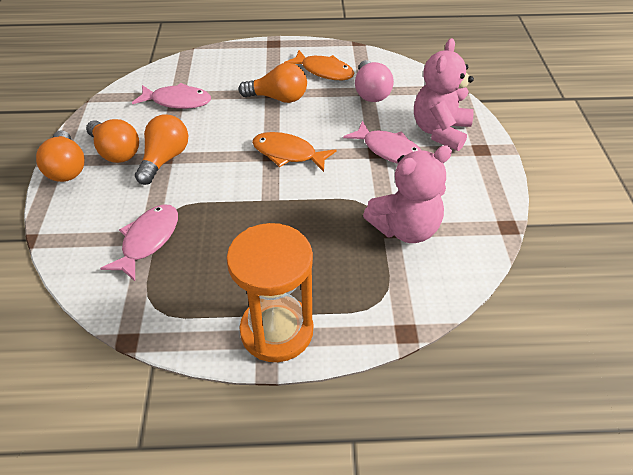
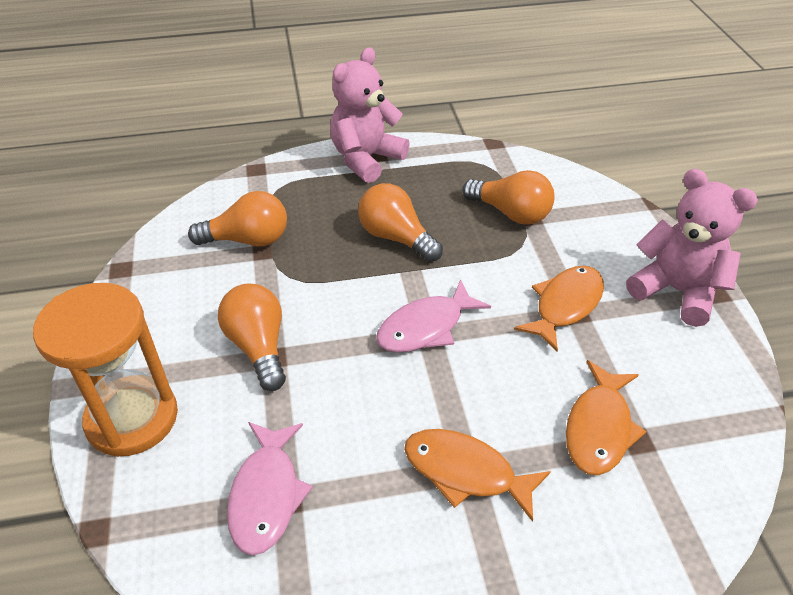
orange fish: [252,132,337,172] [284,50,354,80] = 2 -> [404,429,551,522] [514,266,604,352] [566,360,646,475] = 3
pink fish: [100,204,178,281] [132,83,211,109] [343,121,421,164] = 3 -> [227,422,313,555] [376,279,491,353] = 2
pink light bulb: [355,60,394,102] = 1 -> none = 0

